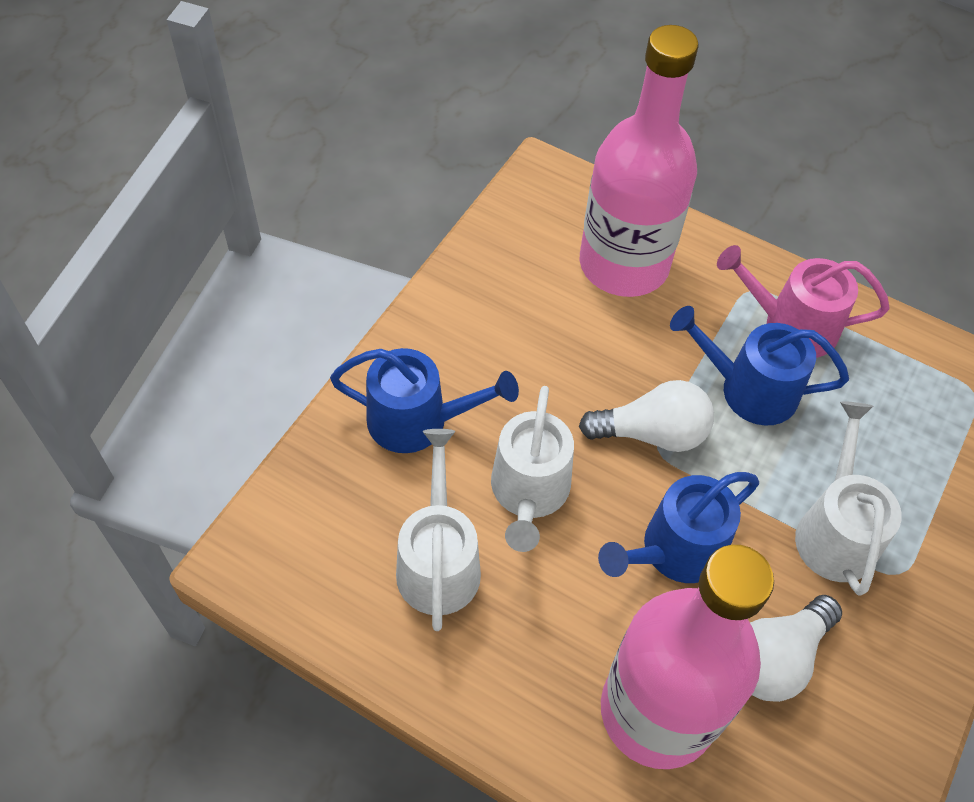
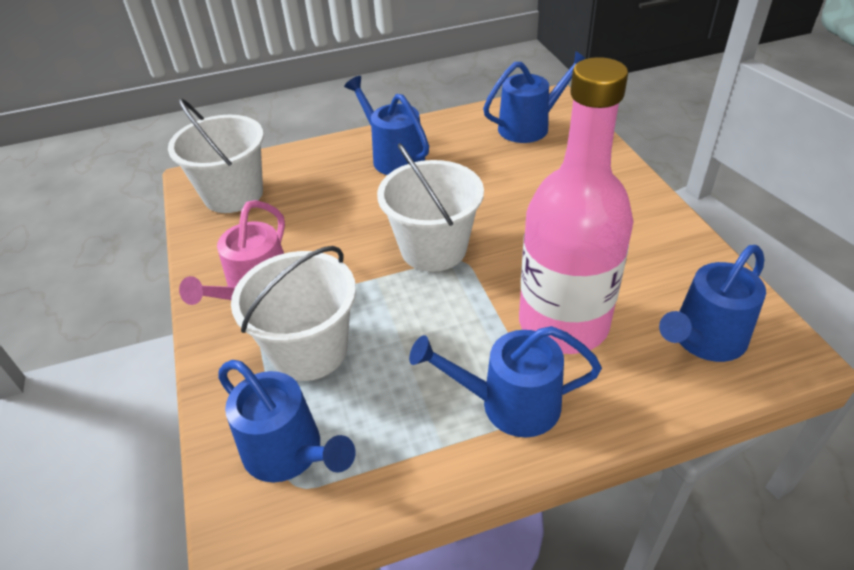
blue watering can: [330,348,519,453] [598,472,759,583] [670,306,849,425] = 3 -> [218,360,356,483] [344,76,429,175] [409,326,602,437] [483,51,586,143] [659,245,766,362] = 5
pink bottle: [580,25,699,297] [601,545,774,769] = 2 -> [519,57,634,354] = 1
white bucket: none = 0 -> [168,98,264,213] [231,246,356,381] [377,143,484,272] = 3
white light bulb: [579,380,714,452] [750,595,842,702] = 2 -> none = 0
white watering can: [396,429,481,631] [491,386,574,552] [795,402,902,596] = 3 -> none = 0

